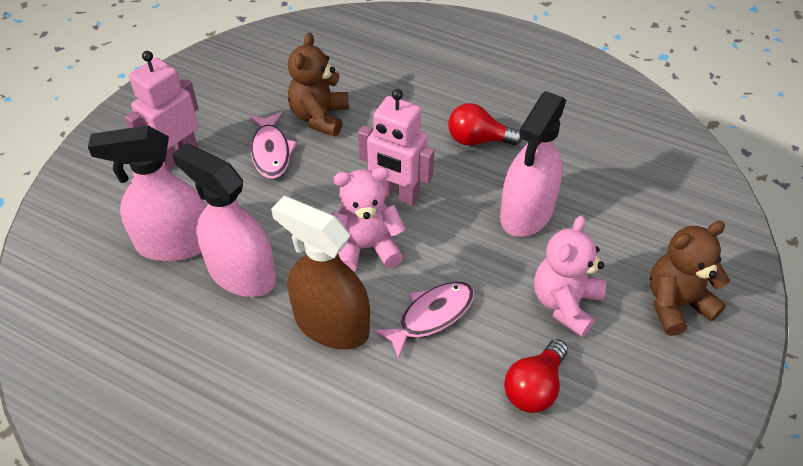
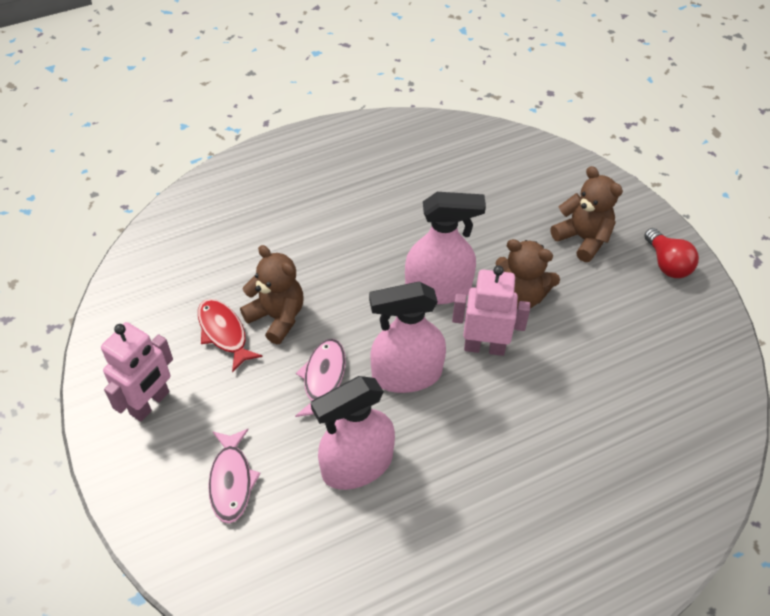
brown spray bottle: [271,196,370,350] = 1 -> none = 0
brown teddy bear: [288,33,349,136] [650,221,730,336] = 2 -> [240,245,304,344] [495,239,560,309] [551,166,623,262] = 3
pink teddy bear: [332,167,406,272] [534,215,606,337] = 2 -> none = 0
red fish: none = 0 -> [198,299,262,372] = 1
red light bulb: [448,103,522,145] [504,339,568,413] = 2 -> [644,228,699,278] = 1

